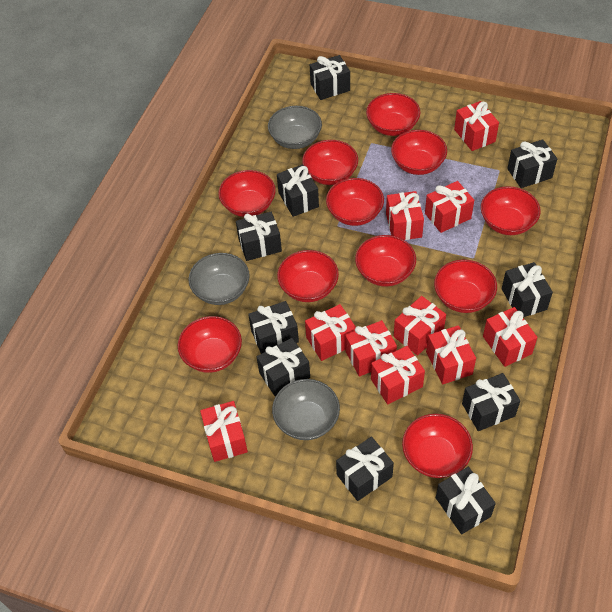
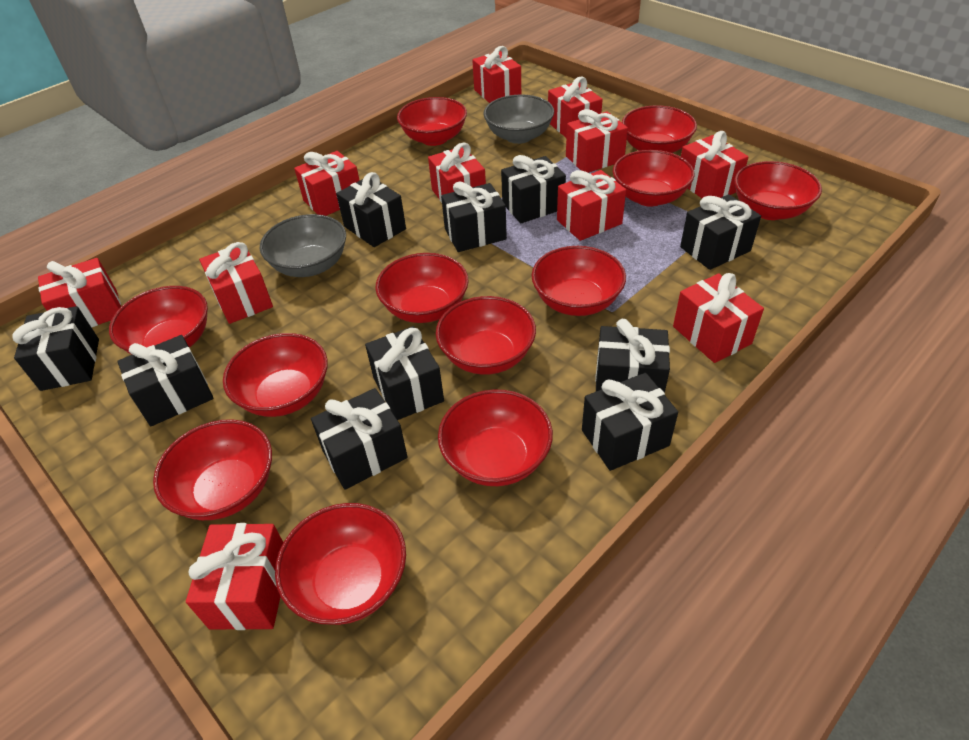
grey bowl: [188,253,250,305] [268,106,322,149] [272,379,340,440] = 3 -> [260,214,346,277] [484,94,554,144] = 2
red bowl: [178,316,242,373] [218,170,276,217] [277,250,339,302] [302,140,358,185] [326,178,384,226] [355,235,416,286] [366,93,421,136] [391,130,447,175] [402,414,473,478] [434,260,497,313] [481,186,540,235] = 11 -> [109,286,208,355] [153,419,272,520] [223,333,328,417] [275,503,406,625] [375,253,469,323] [397,97,467,146] [436,296,536,375] [438,389,553,486] [532,246,626,316] [613,150,694,207] [622,105,697,153] [734,161,822,220] = 12
red gift: [200,401,248,462] [305,304,356,361] [345,320,397,377] [371,346,425,404] [386,191,424,240] [394,296,446,355] [425,181,474,233] [426,325,476,384] [454,101,499,151] [483,307,538,367] = 10 -> [38,258,121,328] [186,523,283,630] [199,242,273,324] [294,151,360,216] [428,142,486,203] [472,46,521,103] [548,76,603,137] [557,170,626,241] [566,109,628,173] [673,273,764,363] [681,131,748,198] = 11

